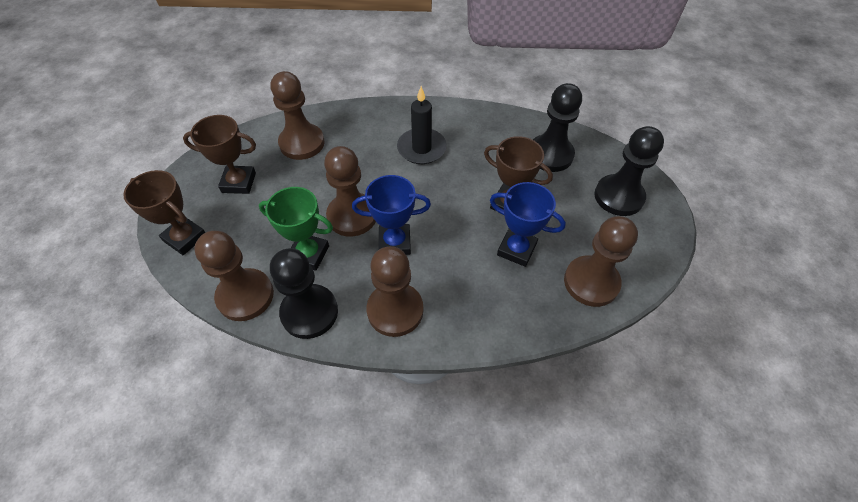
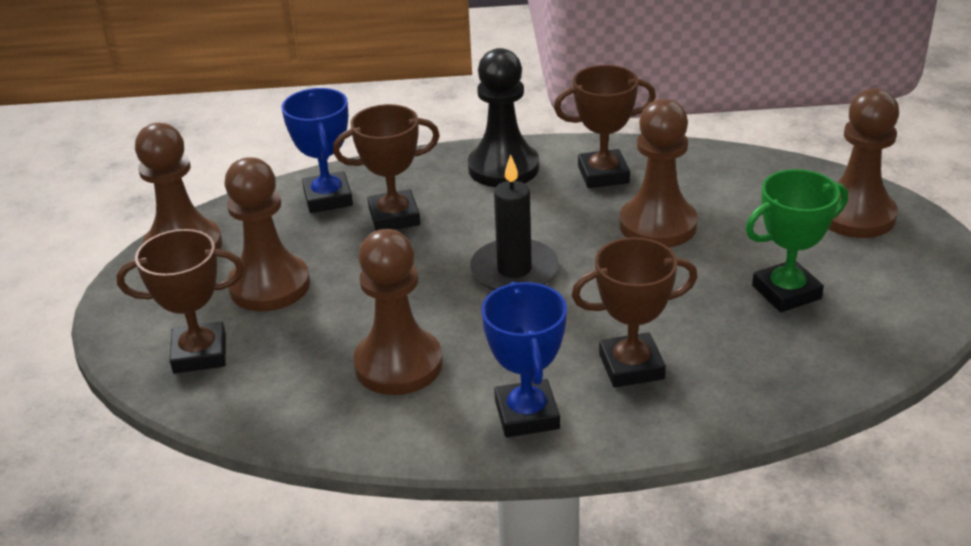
black pawn: [270,248,338,339] [533,83,582,172] [594,126,664,216] = 3 -> [468,48,539,187] = 1
brown trophy: [123,170,205,255] [183,115,256,194] [484,136,553,211] = 3 -> [117,229,244,374] [333,104,440,231] [554,65,656,188] [571,237,698,387] = 4

